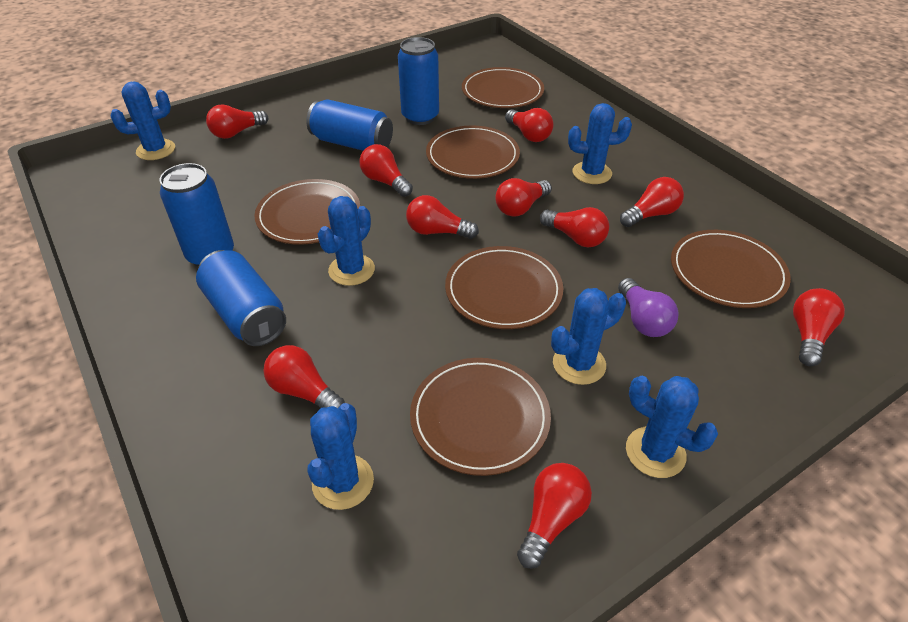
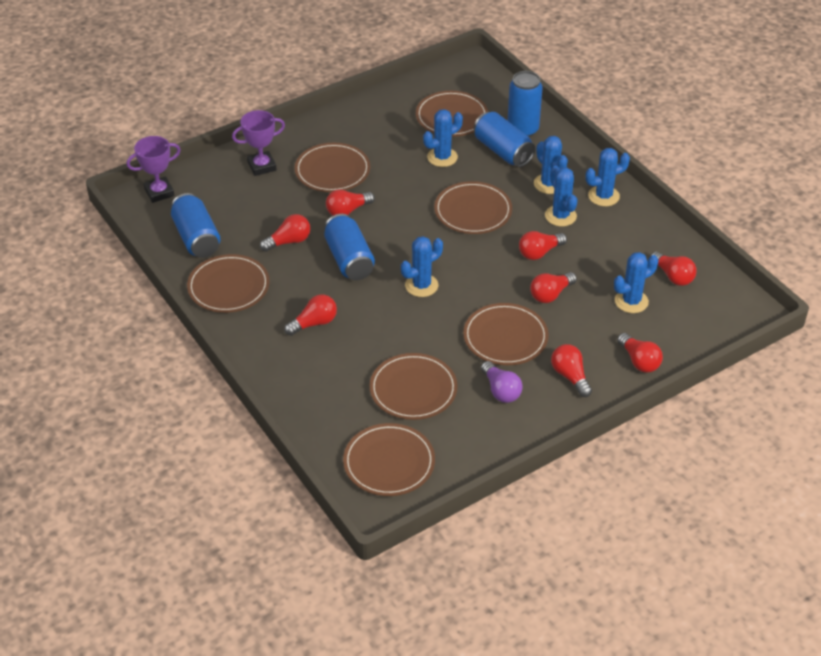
brown plate: [254,179,360,245] [410,358,551,476] [426,126,520,179] [445,246,563,329] [462,67,544,108] [671,230,791,308] = 6 -> [187,254,270,313] [295,143,370,192] [343,423,435,496] [370,353,457,420] [416,91,488,137] [434,181,512,234] [463,303,549,365] = 7
purple trophy: none = 0 -> [127,136,181,203] [232,110,285,176] = 2
red light bulb: [206,104,268,139] [263,345,345,408] [359,144,413,197] [406,195,479,239] [495,178,552,217] [505,108,554,142] [517,463,592,569] [540,207,609,247] [620,177,684,227] [793,288,845,366] = 10 -> [260,214,310,252] [284,294,337,336] [326,189,375,216] [519,231,567,260] [530,272,577,303] [551,344,592,397] [617,333,663,373] [650,251,697,286] = 8

